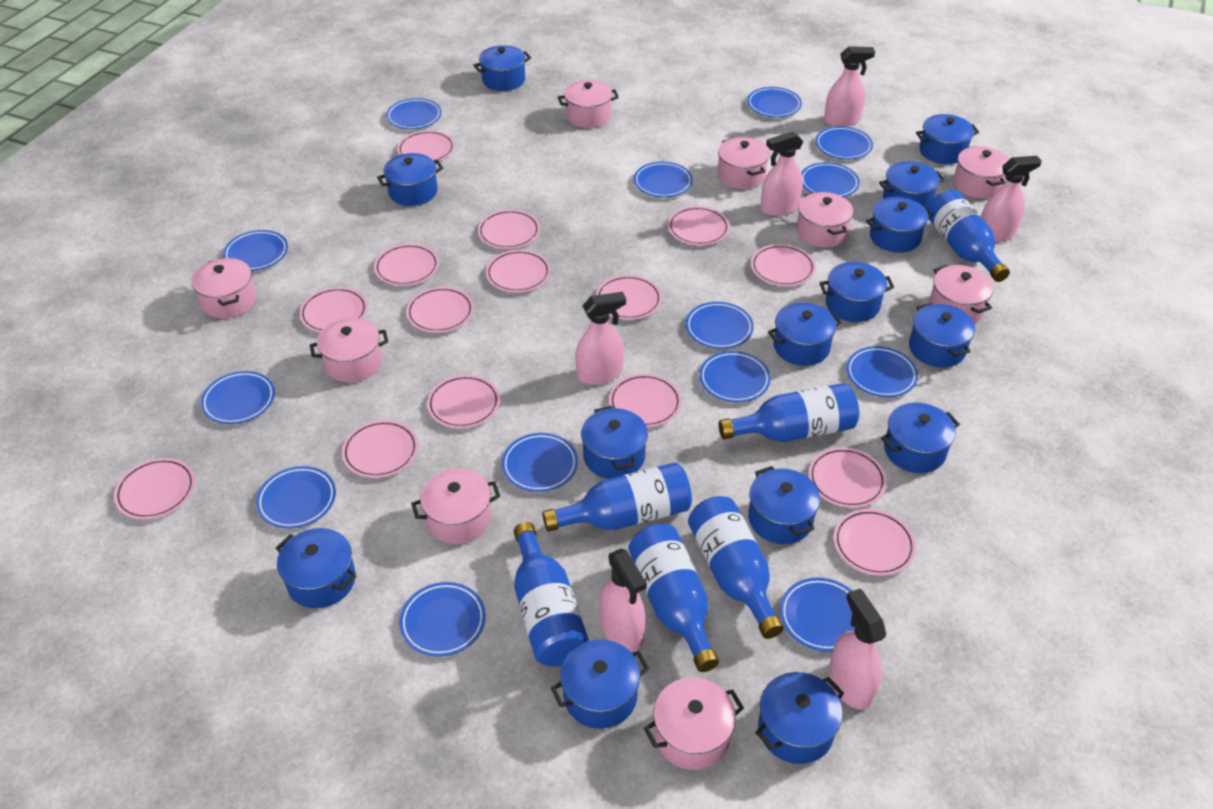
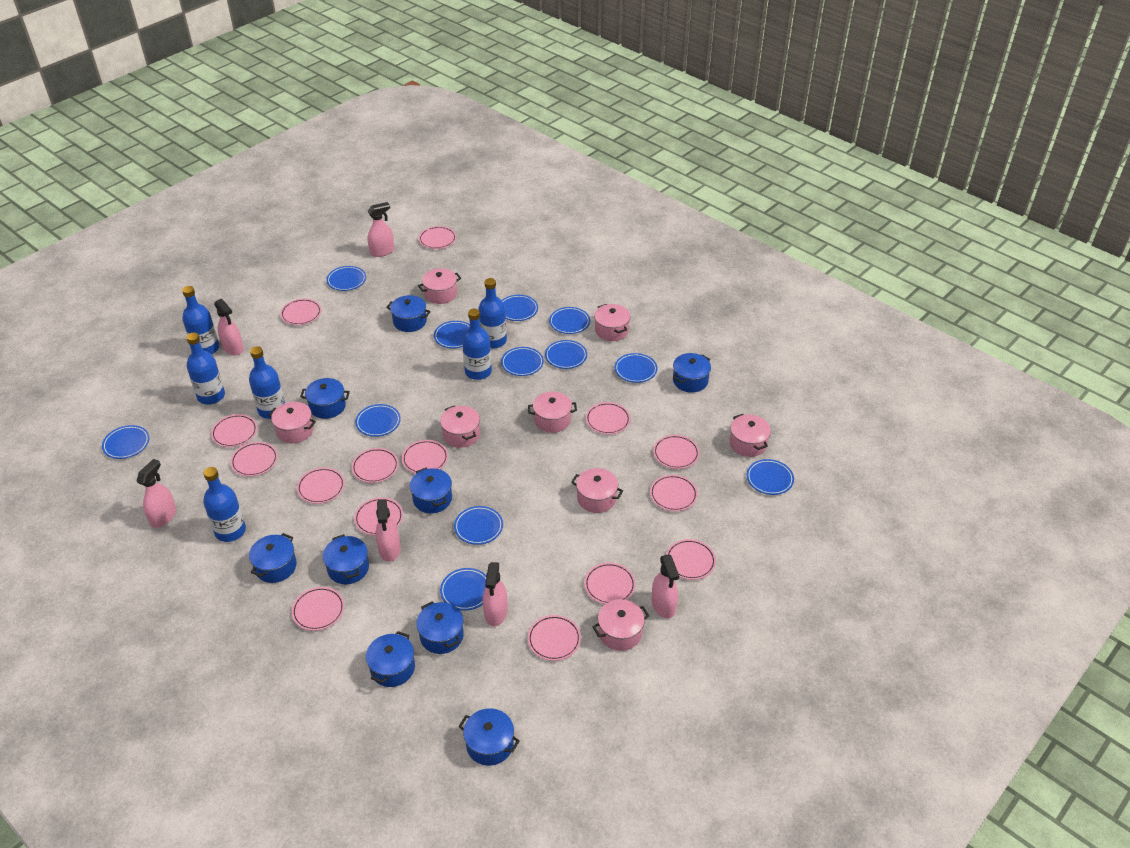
blue plate: [201,371,275,424] [223,230,288,271] [256,466,336,529] [386,98,442,129] [399,582,486,657] [502,433,578,492] [634,162,693,197] [685,302,754,349] [699,351,771,402] [747,87,802,117] [780,578,855,652] [801,162,860,197] [815,126,873,159] [846,346,918,397] = 14 -> [102,425,149,459] [327,266,366,291] [355,404,401,437] [434,321,470,348] [440,568,486,611] [454,506,503,545] [501,347,544,376] [502,295,538,321] [545,340,587,369] [549,307,590,334] [615,353,657,383] [747,459,794,495] = 12
blue pot: [276,528,356,608] [377,153,443,206] [474,45,531,91] [551,639,649,729] [581,406,648,479] [748,466,820,544] [755,672,844,764] [768,302,842,366] [820,262,894,322] [866,197,933,253] [879,161,945,208] [881,403,960,473] [909,303,975,368] [916,114,979,164] = 14 -> [249,533,297,583] [300,378,350,419] [323,534,369,584] [366,631,415,687] [386,295,431,332] [410,467,452,513] [416,601,464,654] [458,708,520,766] [673,353,711,393] = 9
pink pot: [191,258,256,318] [310,318,388,382] [411,468,500,544] [558,80,619,128] [644,677,744,770] [718,137,770,189] [797,192,853,248] [929,265,994,323] [953,146,1010,199] = 9 -> [268,402,316,443] [418,268,461,304] [440,405,480,448] [528,392,577,433] [571,468,623,513] [592,599,649,651] [594,304,630,341] [730,414,771,457] = 8

